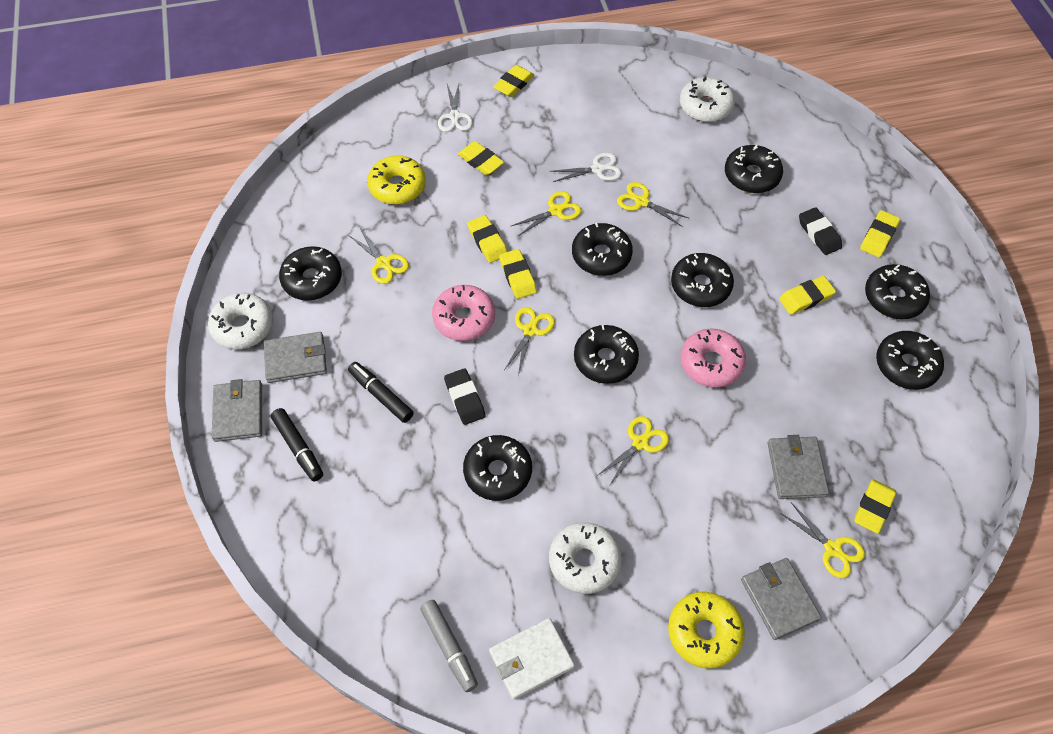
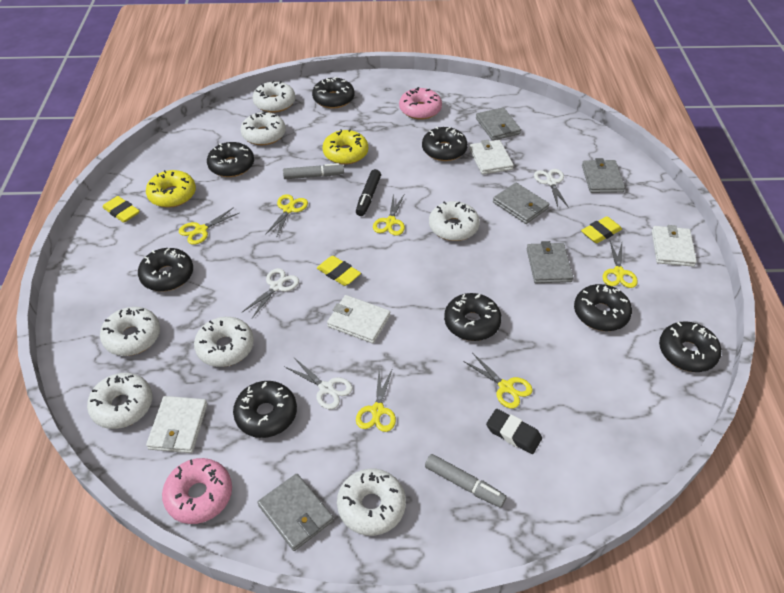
black eraser: [444,368,486,425] [799,207,842,255] = 2 -> [486,409,542,454] = 1
black marker: [271,408,323,481] [348,362,414,423] = 2 -> [356,169,381,216] = 1
grey marker: [420,600,478,692] = 1 -> [283,163,344,179] [425,454,507,508] = 2
grey wallet: [212,379,262,442] [263,332,327,383] [741,558,821,640] [768,435,829,499] = 4 -> [257,474,334,551] [476,107,521,141] [493,183,549,224] [527,241,573,283] [582,158,625,193] = 5
white donut: [208,293,273,349] [549,522,622,594] [680,76,735,122] = 3 -> [87,373,152,429] [100,307,160,356] [194,317,254,367] [241,111,286,145] [252,81,296,113] [337,469,406,536] [429,201,480,241] = 7
white scissors: [438,84,473,132] [550,152,622,182] = 2 -> [242,268,299,318] [285,358,353,409] [534,169,569,208] = 3
white wallet: [489,618,575,700] = 1 -> [146,396,207,453] [327,295,390,343] [469,140,514,175] [652,225,697,267] = 4
yellow eraser: [458,141,504,175] [467,215,508,263] [493,65,534,97] [499,249,537,299] [779,276,836,315] [854,479,896,534] [860,210,900,258] = 7 -> [102,196,140,223] [317,256,361,286] [581,216,622,243] = 3

